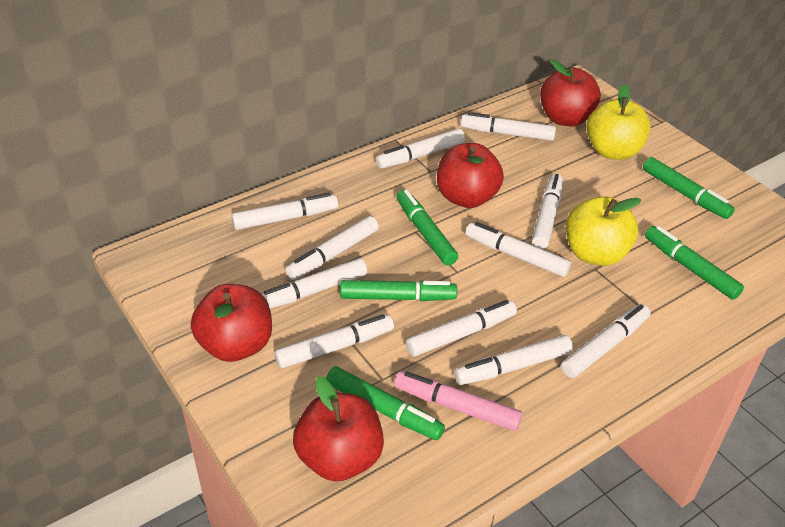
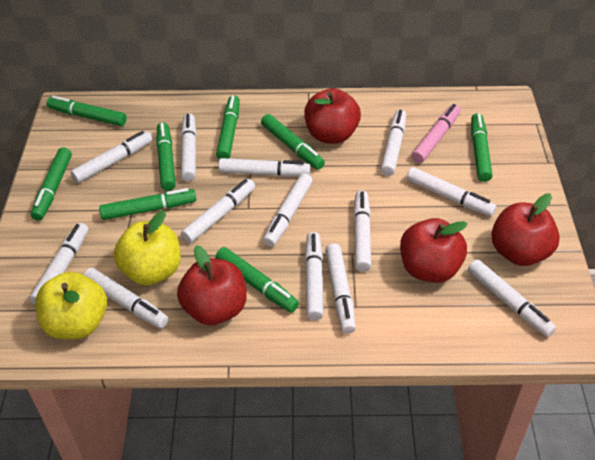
green marker: [326,366,445,440] [340,280,457,301] [397,190,458,266] [643,157,735,219] [645,226,744,300] = 5 -> [31,147,72,221] [47,96,127,126] [99,188,196,220] [156,122,176,191] [216,95,240,159] [216,247,299,313] [261,114,325,170] [471,113,492,182] = 8
white marker: [232,193,338,230] [262,258,367,309] [274,314,394,369] [286,216,379,280] [376,128,465,168] [406,300,517,357] [454,335,573,385] [461,112,556,141] [466,222,571,277] [532,174,563,249] [561,304,650,378] = 11 -> [29,223,88,305] [71,131,153,183] [83,268,169,329] [181,113,197,181] [181,179,255,243] [218,158,311,177] [263,173,313,247] [305,232,324,320] [325,244,356,334] [353,190,371,271] [381,109,406,176] [407,167,497,216] [468,259,556,337] = 13

